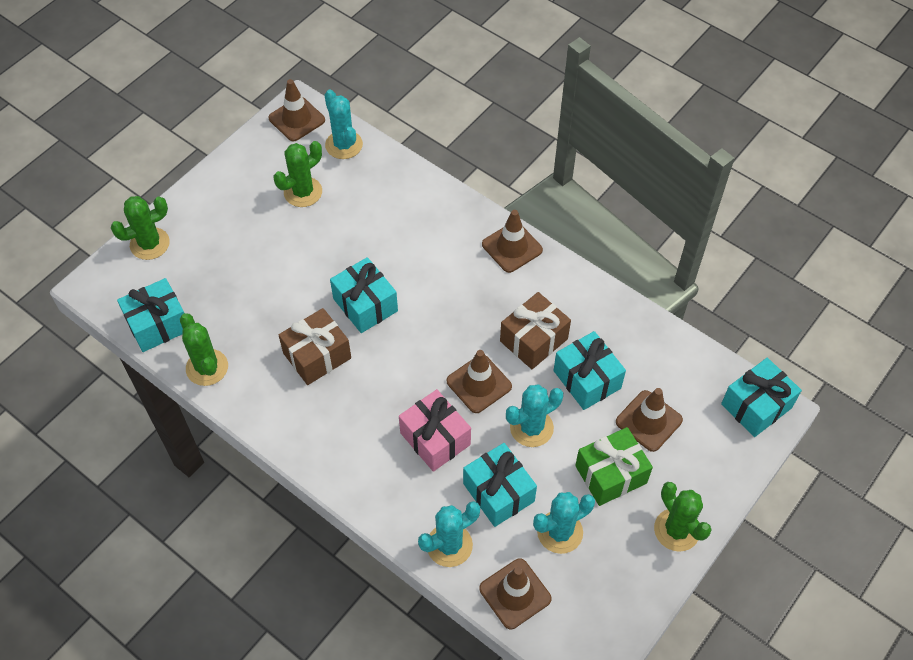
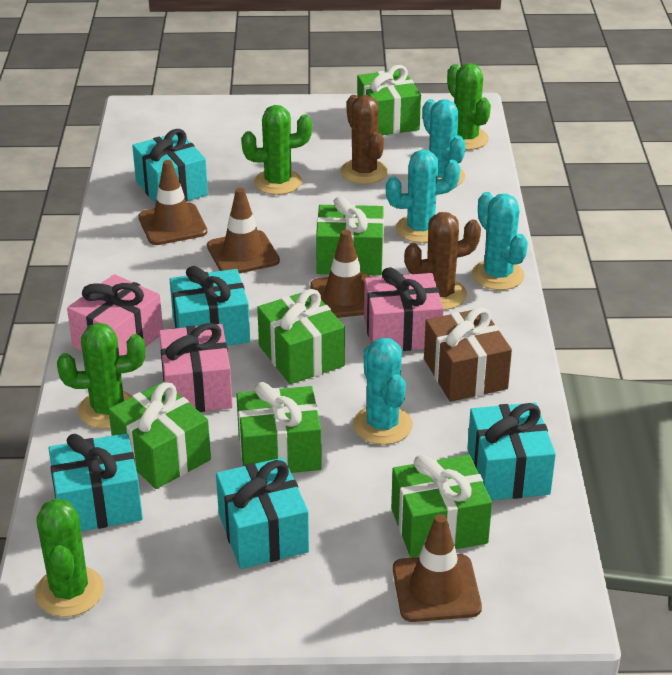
brown cactus: none = 0 -> [341,95,388,184] [405,212,481,310] = 2
brown gift: [279,308,351,385] [500,292,571,369] = 2 -> [424,307,512,402] = 1
brown traffic cone: [268,79,325,141] [447,350,512,413] [479,558,552,629] [482,210,543,273] [616,388,683,452] = 5 -> [138,160,208,245] [207,188,280,274] [310,230,371,318] [393,514,482,622] = 4
green gift: [575,427,653,506] = 1 -> [108,382,211,489] [236,382,322,473] [257,289,345,384] [316,196,384,276] [357,65,421,135] [391,455,492,557] = 6
pink gift: [399,389,471,472] = 1 -> [67,274,163,356] [159,323,233,412] [364,267,444,351] = 3

